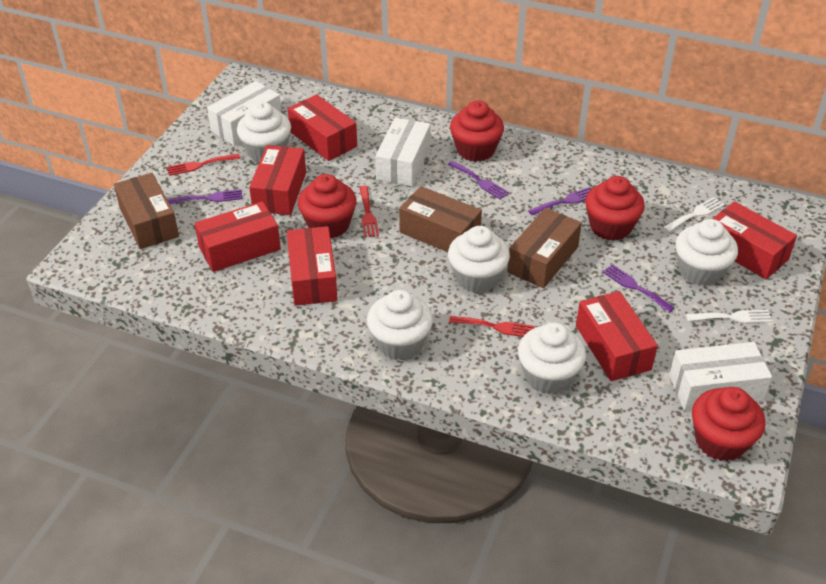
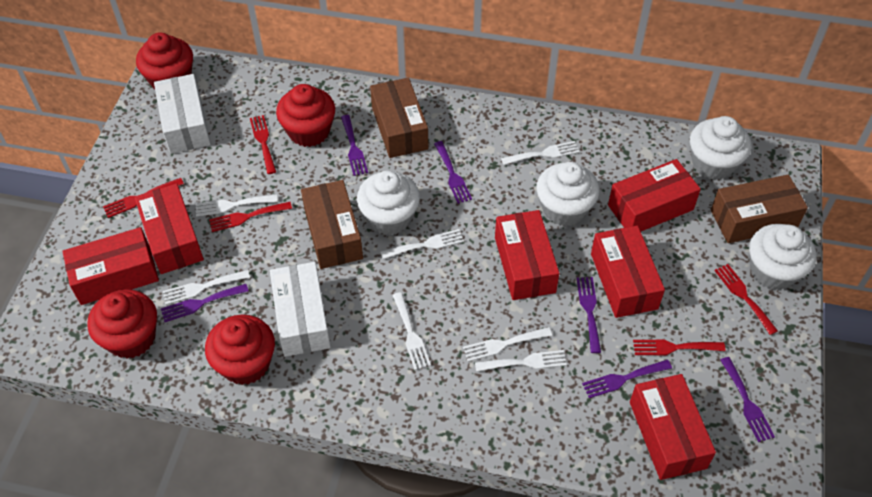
purple fork: [167,189,243,204] [448,161,509,199] [528,187,591,215] [603,264,674,313] = 4 -> [161,284,249,322] [341,115,368,176] [434,141,472,204] [577,277,601,353] [582,360,672,398] [720,357,775,442] = 6
red fork: [167,154,240,176] [359,186,379,237] [449,316,535,337] = 3 -> [103,178,184,218] [209,202,292,232] [250,115,276,174] [633,340,725,355] [714,264,778,335] = 5
white box: [207,81,281,146] [375,118,431,186] [669,342,772,410] = 3 -> [154,74,211,154] [270,262,331,357] = 2
white cupcake: [237,102,291,162] [367,290,433,360] [448,226,510,293] [518,322,586,394] [675,219,738,286] = 5 -> [357,171,420,235] [536,162,599,226] [690,116,751,180] [749,224,817,290] = 4
white fork: [663,197,725,232] [686,310,772,323] = 2 -> [163,270,250,305] [196,194,278,216] [380,229,464,259] [392,292,431,370] [463,327,552,362] [475,350,567,372] [501,141,580,165] = 7

